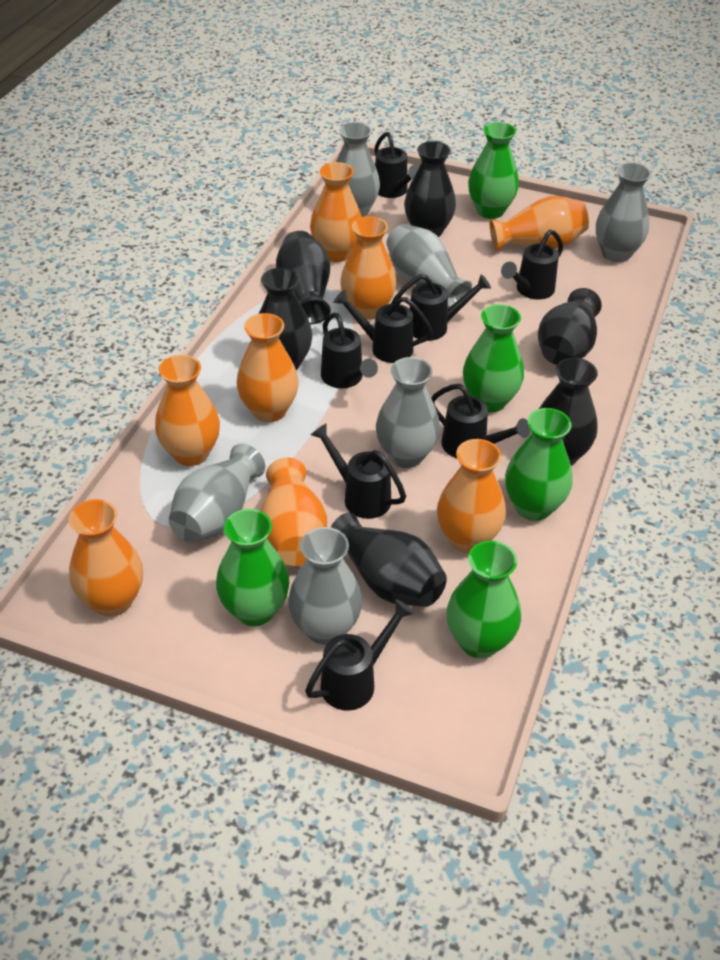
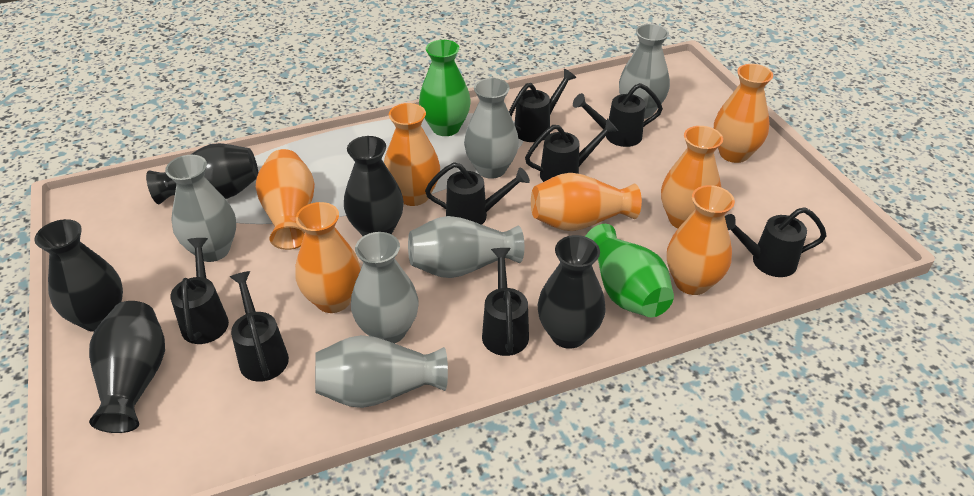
black vase: [259,268,312,370] [276,231,331,324] [331,512,447,607] [404,141,456,237] [538,288,602,365] [539,358,598,466] = 6 -> [35,219,123,332] [89,301,165,433] [146,143,258,205] [344,136,404,236] [537,235,606,349] = 5
green vase: [216,509,289,626] [446,540,521,658] [463,304,524,412] [468,122,519,219] [505,408,572,521] = 5 -> [419,40,471,136] [585,224,674,317] = 2
orange vase: [69,499,143,617] [155,355,220,466] [237,313,299,422] [260,457,327,566] [310,162,362,262] [340,216,396,320] [437,439,506,553] [490,196,589,251] = 8 -> [256,149,315,250] [295,202,361,313] [384,103,440,206] [531,173,642,231] [661,126,723,228] [667,185,735,295] [714,64,773,163] = 7

